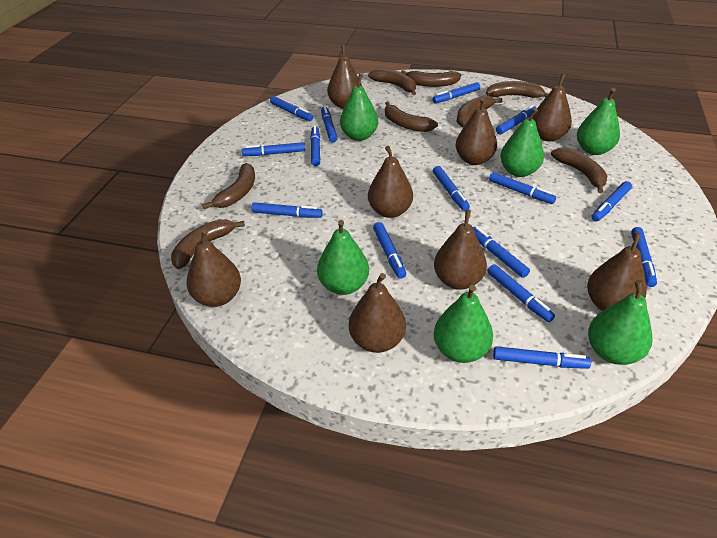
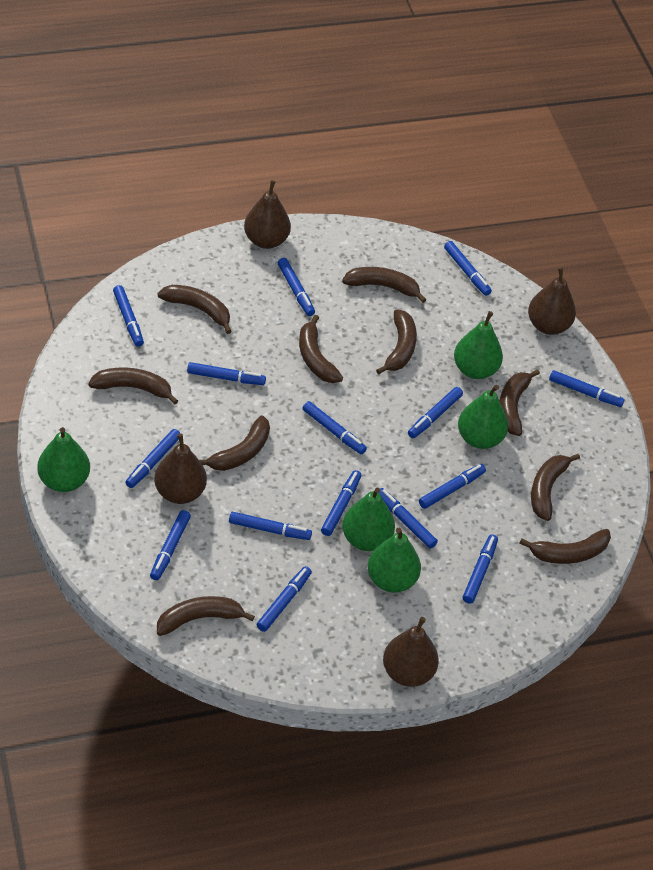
brown banana: [171,219,245,269] [202,163,255,209] [368,68,416,95] [385,101,438,132] [401,70,461,87] [456,95,502,127] [486,81,548,98] [551,147,607,193] = 8 -> [89,367,178,405] [157,596,255,636] [158,285,232,334] [199,415,270,471] [299,315,343,383] [342,267,427,303] [376,309,417,374] [500,369,540,436] [519,529,611,564] [531,454,580,521] = 10
brown pear: [186,229,241,307] [327,45,362,109] [349,273,406,353] [368,146,413,218] [434,210,487,290] [455,98,497,165] [532,73,572,141] [587,232,647,311] = 8 -> [154,433,207,504] [244,180,291,249] [383,617,439,687] [528,267,576,335] = 4
green pear: [317,220,369,295] [340,74,378,141] [434,285,493,363] [500,108,544,177] [577,88,620,155] [588,280,652,365] = 6 -> [37,427,90,492] [342,488,395,551] [367,528,421,593] [454,311,503,379] [458,385,508,449] = 5

